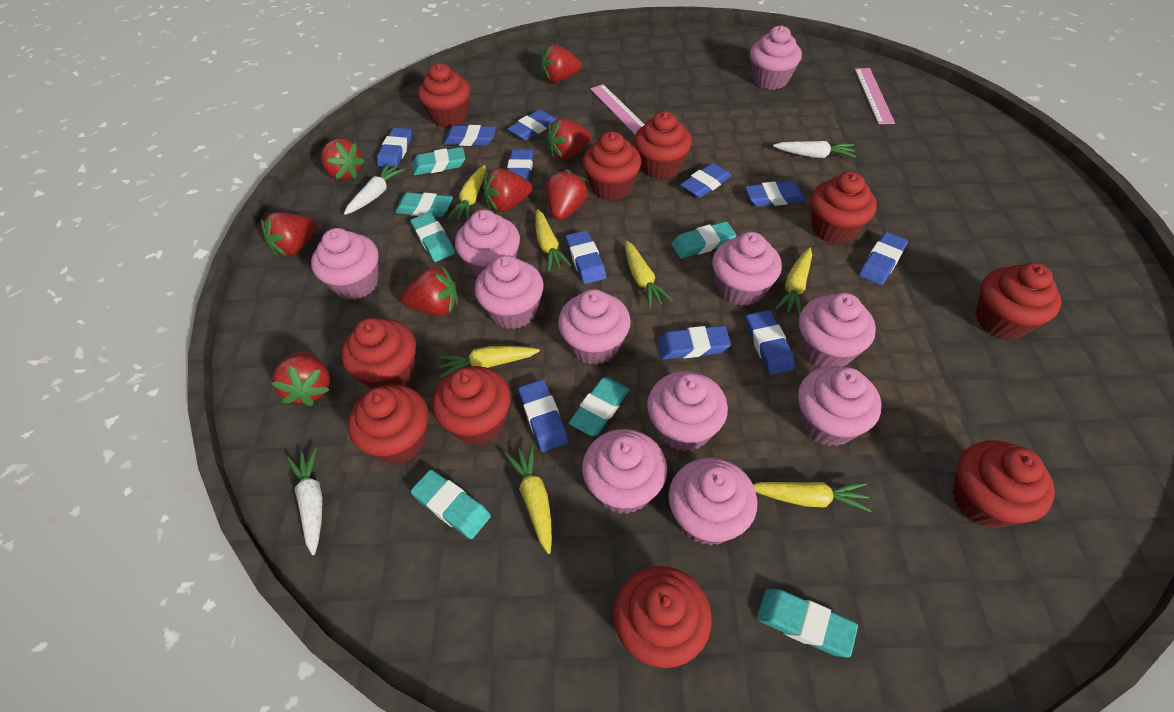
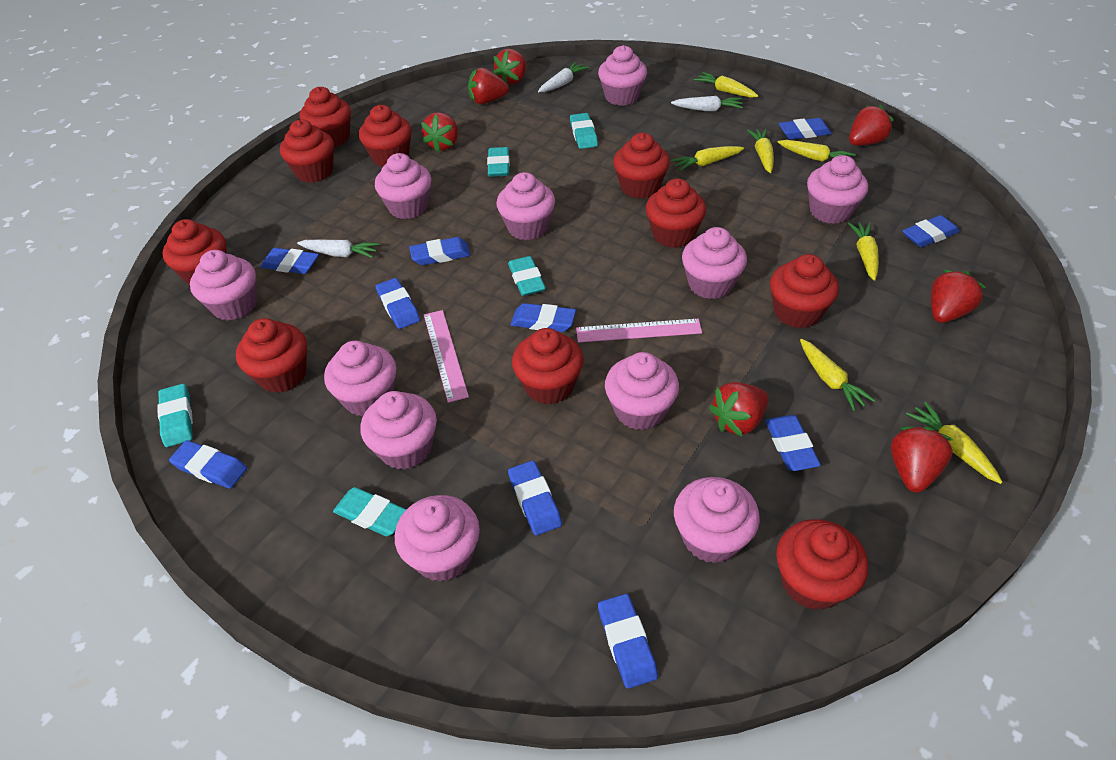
blue eraser: [377,127,412,168] [444,125,496,146] [507,109,557,140] [507,149,534,181] [518,380,568,452] [566,230,606,284] [658,326,731,359] [680,163,731,198] [745,181,805,207] [746,310,795,375] [859,232,908,285] = 11 -> [169,440,247,489] [260,248,319,274] [376,278,420,329] [409,237,471,265] [508,461,562,535] [511,303,576,332] [598,594,658,689] [765,415,821,471] [779,118,832,139] [902,215,959,247] = 10
red strawberry: [261,212,317,256] [271,351,330,406] [321,139,365,180] [401,267,458,316] [483,168,532,212] [541,44,581,83] [546,118,591,160] [546,169,588,220] = 8 -> [421,112,458,152] [468,68,509,104] [493,49,526,85] [709,382,769,437] [849,105,894,146] [891,426,953,493] [931,270,985,323] = 7
turquoise eraser: [395,192,453,217] [411,212,455,262] [411,470,491,539] [412,147,465,175] [569,377,630,436] [672,221,737,258] [757,589,858,658] = 7 -> [157,384,193,447] [333,487,406,536] [487,147,510,177] [508,256,546,296] [570,113,598,149] = 5

